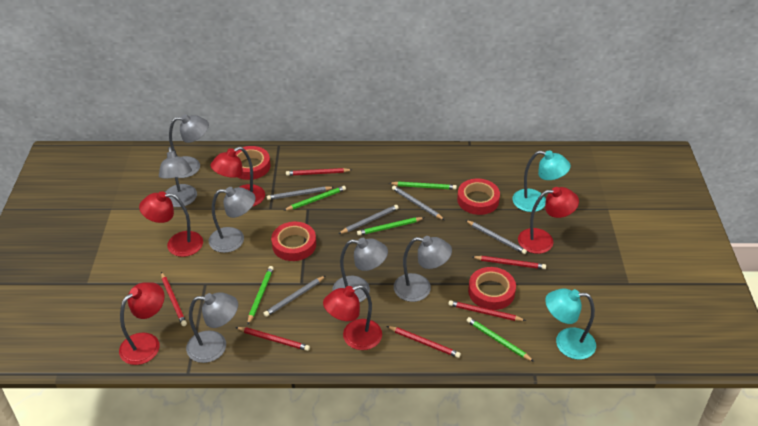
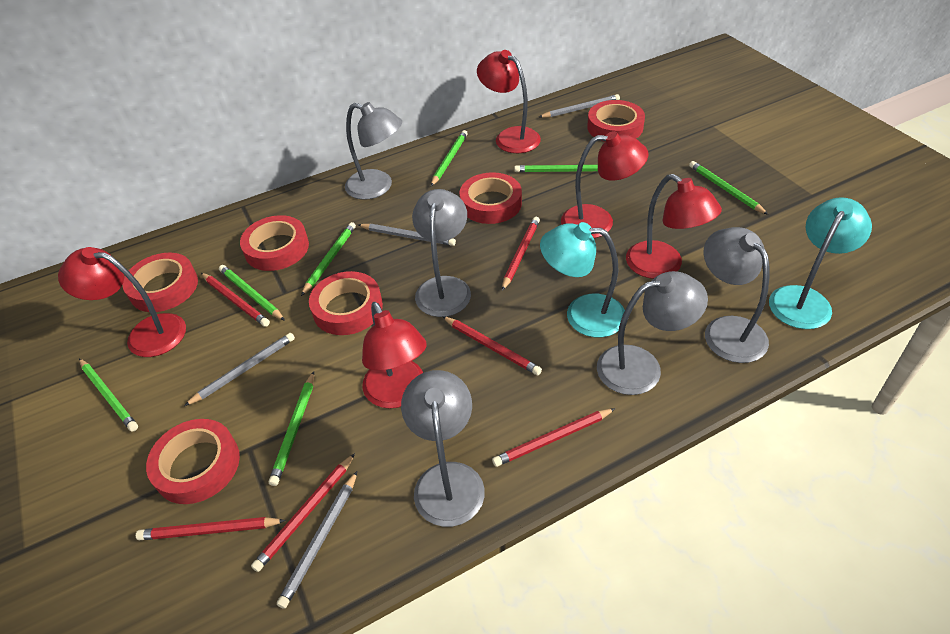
green pencil: [247,266,274,325] [283,186,346,211] [357,217,424,236] [389,182,457,190] [466,317,534,362] = 5 -> [79,358,138,431] [219,265,285,321] [269,371,314,486] [301,222,356,296] [431,130,468,186] [514,165,598,172] [689,161,769,215] = 7
grey lamp: [159,147,197,207] [169,114,209,178] [186,292,238,363] [209,187,256,253] [332,238,388,302] [394,236,452,302] = 6 -> [345,102,402,200] [401,370,485,527] [412,189,471,317] [597,271,708,395] [704,227,769,363] = 5
grey pencil: [263,276,325,317] [267,186,334,200] [338,205,399,234] [392,186,445,220] [466,220,527,254] = 5 -> [184,333,295,406] [277,471,357,609] [358,224,456,246] [539,94,620,118] = 4
red tape: [236,146,271,180] [271,222,316,261] [457,179,500,215] [468,267,516,310] = 4 -> [123,253,198,312] [146,419,240,504] [240,215,309,271] [309,271,383,335] [460,172,522,224] [587,100,645,142] = 6

